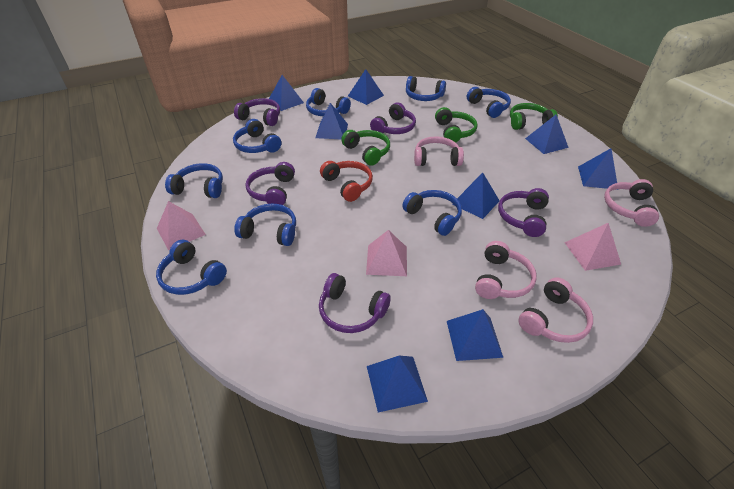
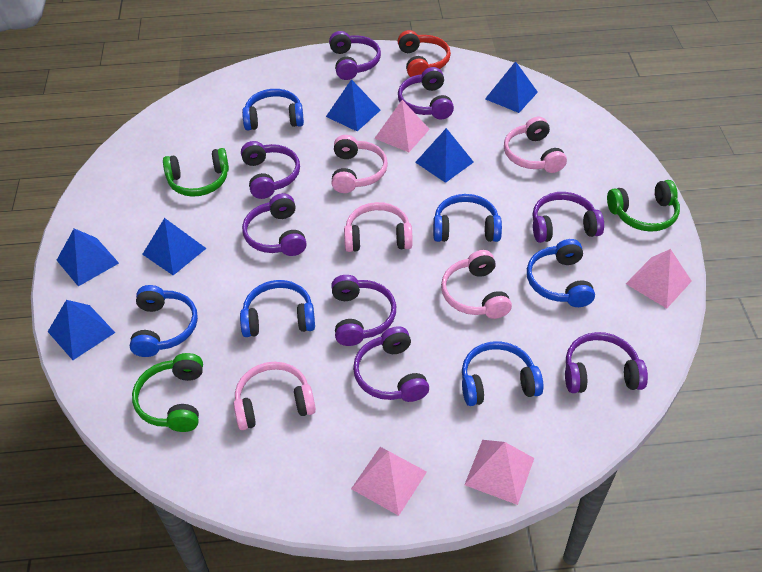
blue headphones: [156,240,227,295] [165,163,223,198] [233,119,281,153] [234,204,296,246] [306,88,351,116] [402,190,462,236] [406,76,446,101] [467,87,511,118] = 8 -> [130,285,198,357] [240,280,315,337] [242,89,304,131] [433,194,502,242] [462,341,543,406] [527,239,595,307] = 6
blue pyramid: [269,75,304,111] [316,103,348,139] [348,69,384,105] [367,356,428,412] [447,309,503,361] [452,172,500,219] [525,115,569,154] [578,148,618,190] = 8 -> [48,300,115,360] [57,228,119,286] [142,218,207,275] [326,79,380,131] [415,128,474,183] [485,61,538,113] = 6
pink headphones: [414,136,464,166] [475,241,537,299] [518,277,593,343] [604,179,659,227] = 4 -> [234,362,316,430] [331,135,388,193] [344,202,413,252] [441,250,512,319] [504,117,567,173] = 5
pink pyramid: [157,201,206,250] [366,230,407,276] [564,223,621,271] = 3 -> [351,447,427,516] [374,100,430,152] [464,440,534,505] [626,249,692,309] = 4
purple headphones: [234,98,280,126] [246,162,295,205] [319,273,391,333] [370,102,416,134] [498,188,549,237] = 5 -> [241,141,300,199] [242,193,307,256] [329,31,381,80] [331,275,396,346] [353,326,429,402] [398,67,454,119] [532,192,604,243] [565,332,648,393] = 8

